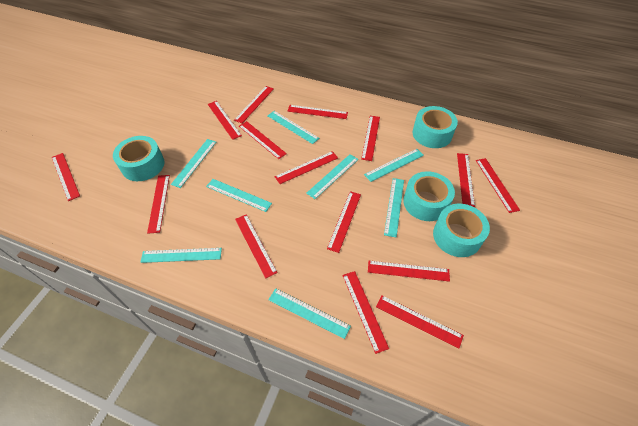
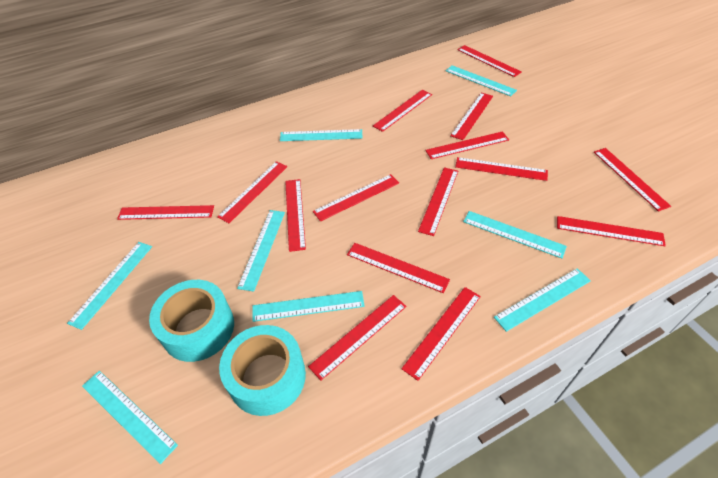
turquoise tape: [113,136,165,181] [403,171,455,221] [413,106,458,148] [433,204,490,257] = 4 -> [149,280,234,362] [219,325,306,416] = 2

